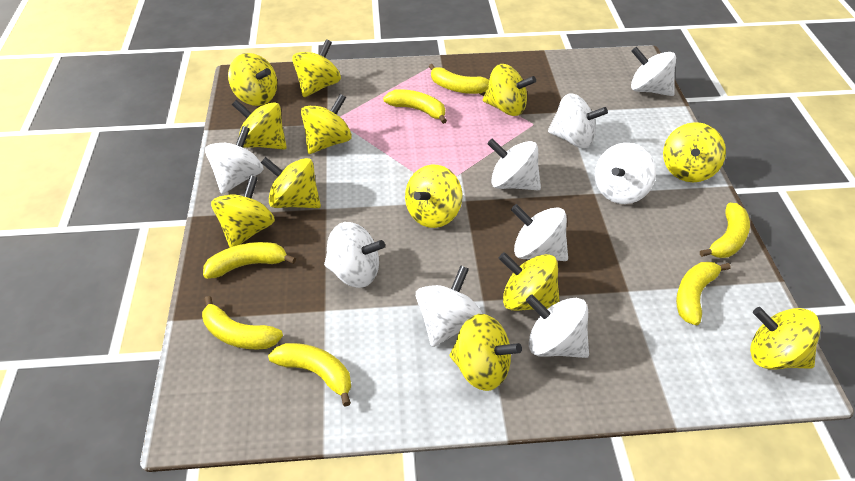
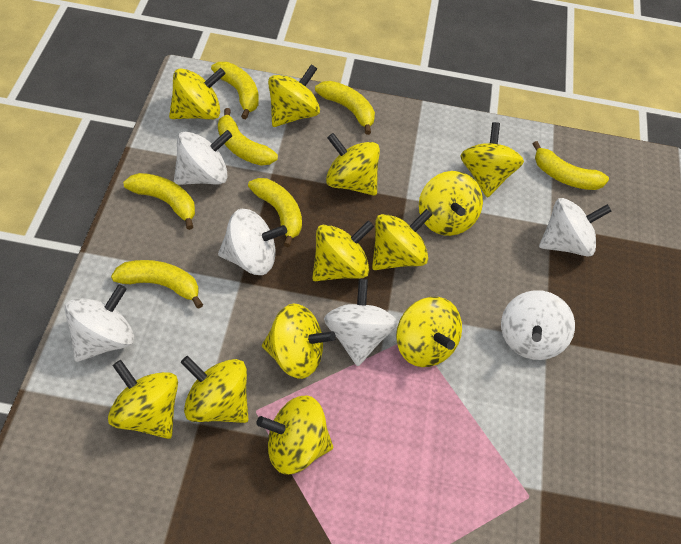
white spinning top: [205,126,264,194] [324,222,385,288] [416,266,482,347] [487,138,541,190] [511,204,568,261] [526,294,589,358] [548,94,608,148] [595,143,656,204] [631,47,676,96] = 9 -> [65,284,134,362] [174,130,233,185] [218,209,287,275] [324,279,397,366] [501,290,575,360] [539,198,611,257] = 6

